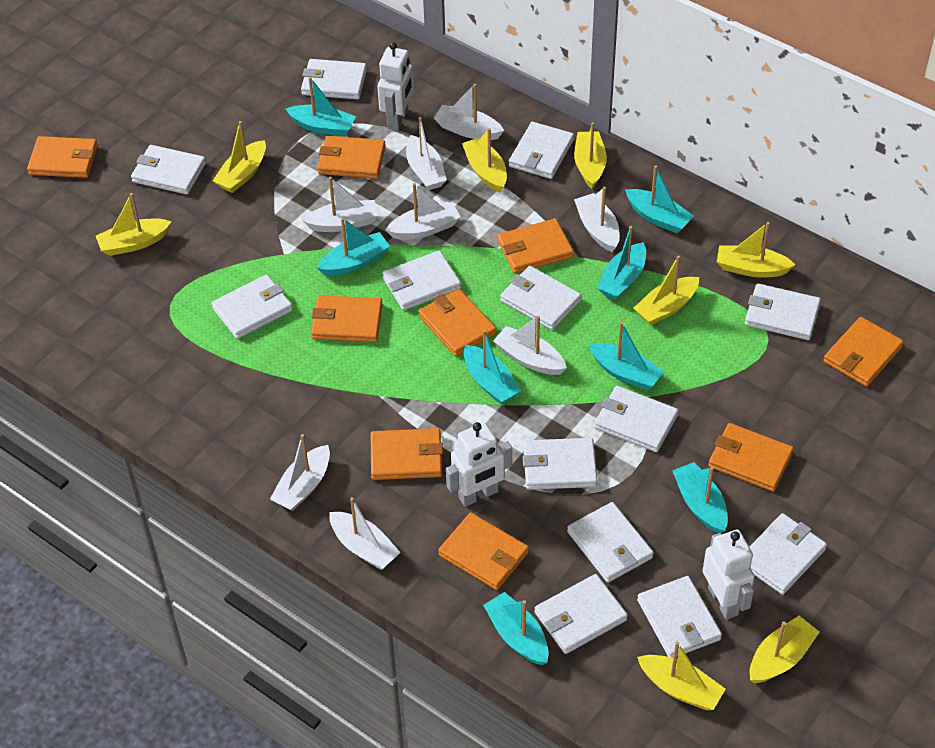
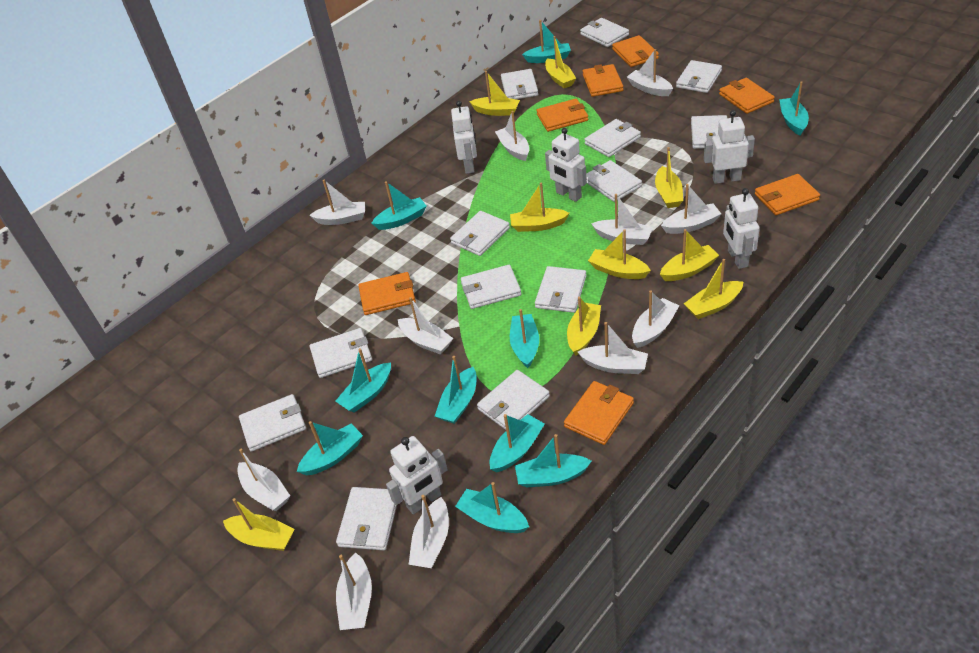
orange wallet: [27,136,98,178] [311,295,383,342] [317,135,386,179] [371,428,443,480] [418,288,497,357] [438,512,529,590] [497,218,574,274] [708,423,794,492] [823,317,904,387] = 9 -> [358,272,416,315] [536,99,588,132] [564,381,634,445] [583,64,623,97] [612,35,659,67] [719,78,775,114] [755,174,820,215] = 7
turquoise boat: [286,77,356,137] [317,218,390,276] [464,330,521,404] [483,592,549,665] [589,322,664,390] [597,226,646,300] [625,165,694,233] [672,462,728,533] = 8 -> [297,421,363,475] [336,348,391,413] [372,181,427,230] [435,356,476,424] [455,482,529,533] [490,414,545,473] [510,309,539,368] [515,434,592,487] [522,20,571,63] [779,81,809,136] = 10
white boat: [270,434,330,511] [302,177,378,232] [329,497,401,570] [385,183,460,240] [406,117,447,190] [434,84,504,140] [493,316,567,375] [574,187,620,252] = 8 -> [237,449,290,511] [309,180,365,225] [336,553,372,630] [398,297,453,355] [409,495,449,568] [495,111,529,161] [578,322,648,374] [591,194,653,245] [627,49,673,96] [632,290,679,348] [661,184,721,234] = 11
white robot: [377,42,414,131] [446,422,512,507] [703,530,755,620] = 3 -> [386,436,448,514] [451,101,477,174] [545,128,587,202] [704,110,755,184] [723,188,760,269] = 5
yellow boat: [96,193,172,256] [213,121,266,193] [462,128,507,193] [574,123,607,189] [634,255,699,325] [637,641,726,710] [717,222,795,278] [750,616,820,683] = 8 -> [223,498,295,551] [469,71,520,116] [510,183,569,232] [545,36,576,88] [567,297,601,356] [588,229,651,279] [655,147,683,208] [660,229,719,281] [684,259,743,319] = 9

